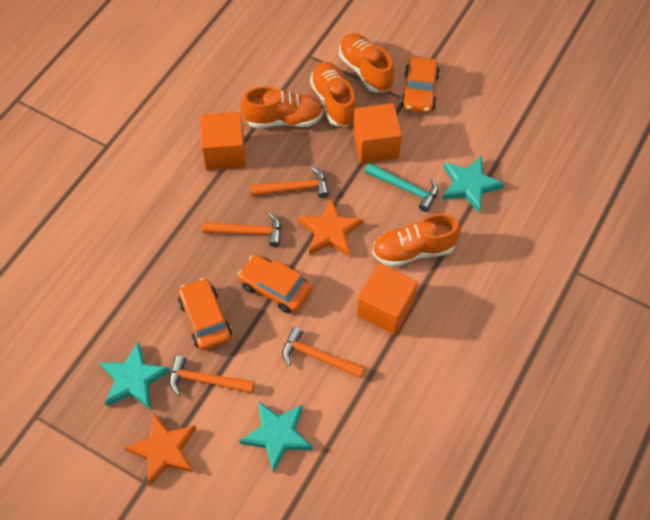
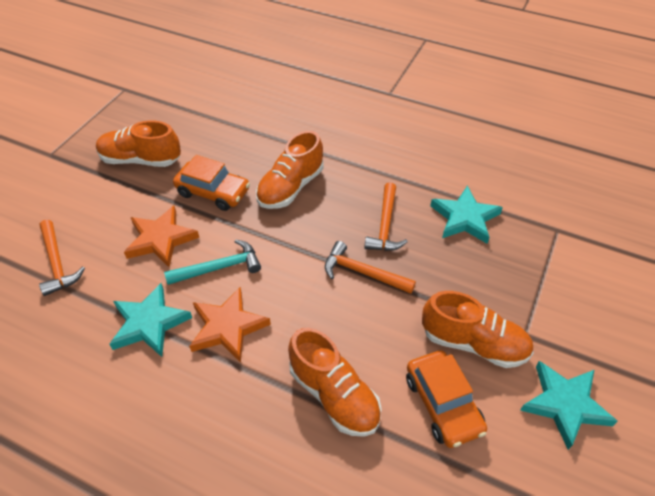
orange car: [178,278,232,351] [238,255,312,313] [401,57,440,113] = 3 -> [173,155,250,211] [406,350,487,448] = 2
orange cube: [200,112,246,170] [353,103,402,163] [357,263,418,335] = 3 -> none = 0
orange hammer: [169,355,255,396] [202,212,281,247] [250,166,329,198] [282,327,365,378] = 4 -> [39,220,85,296] [325,241,416,294] [364,182,408,251] = 3

